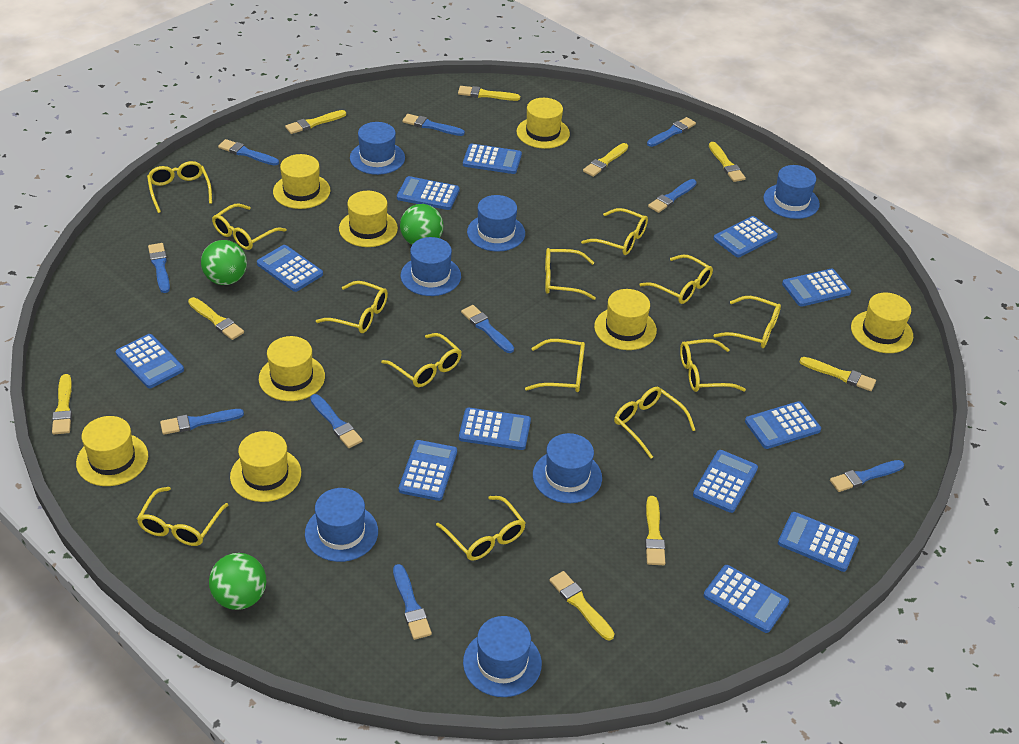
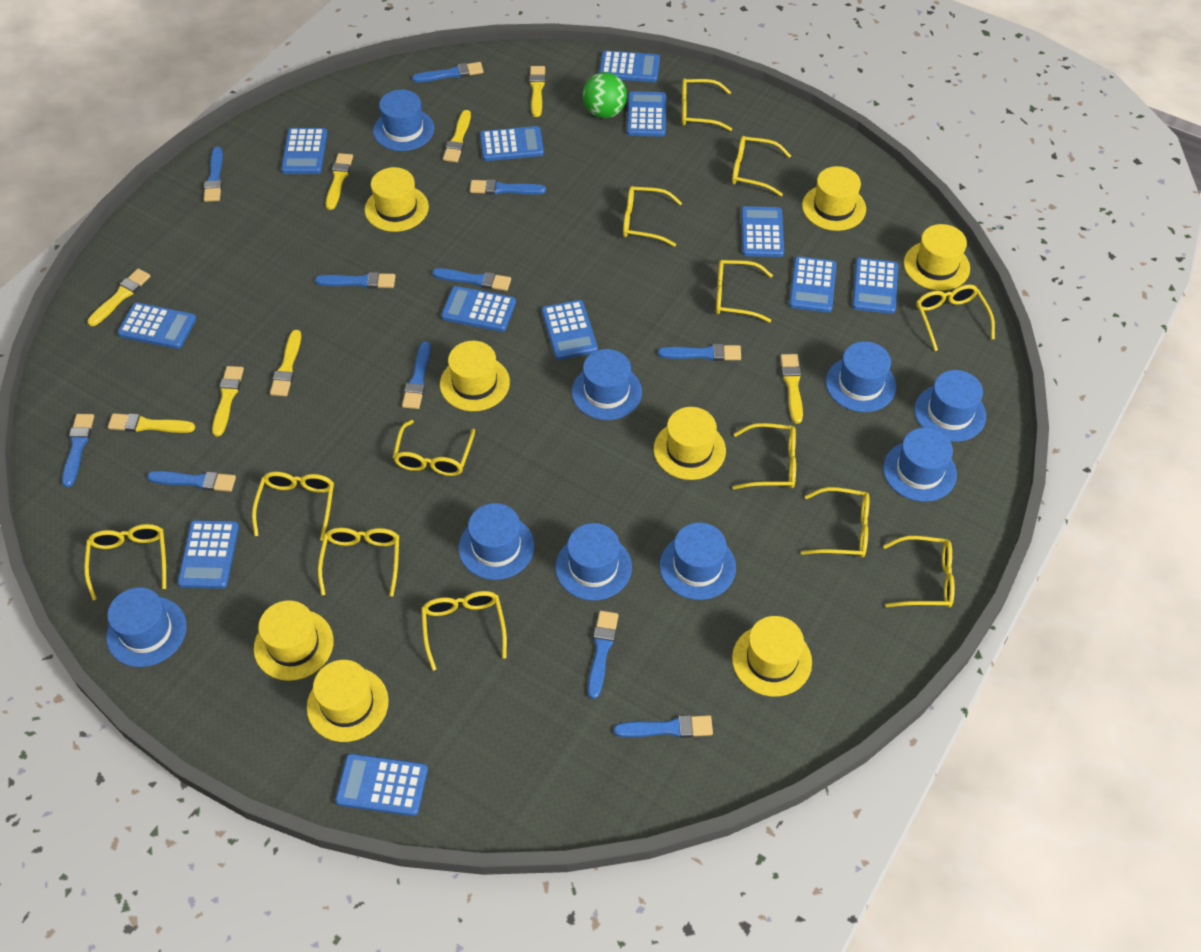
blue brush: [148,243,170,293] [160,409,244,435] [218,139,279,166] [310,394,363,448] [393,564,432,640] [402,114,465,136] [461,305,514,353] [647,117,696,147] [648,179,697,213] [830,460,904,492] = 10 -> [62,414,94,487] [147,471,236,492] [204,147,223,202] [315,272,395,289] [402,342,431,409] [412,62,483,82] [432,268,511,291] [470,179,546,195] [588,611,619,699] [614,715,713,738] [658,344,741,361] = 11
blue hat: [305,488,378,562] [350,122,405,175] [401,237,461,296] [463,616,542,697] [467,195,525,252] [533,433,602,503] [763,165,820,219] = 7 -> [106,587,187,667] [373,89,435,151] [459,503,534,580] [555,523,632,601] [572,349,642,420] [660,523,736,600] [826,341,896,412] [883,428,957,502] [914,370,986,442] = 9
green ball: [201,240,247,285] [209,553,266,610] [400,204,443,245] = 3 -> [583,72,627,118] = 1
yellow brush: [52,374,72,434] [188,297,244,340] [285,110,346,134] [458,86,520,101] [549,571,615,641] [583,143,628,177] [645,496,665,565] [709,142,746,182] [800,357,876,391] = 9 -> [87,269,151,326] [108,413,195,433] [212,366,244,436] [270,330,301,396] [326,153,353,210] [443,110,471,162] [529,66,545,117] [780,354,803,423] = 8

